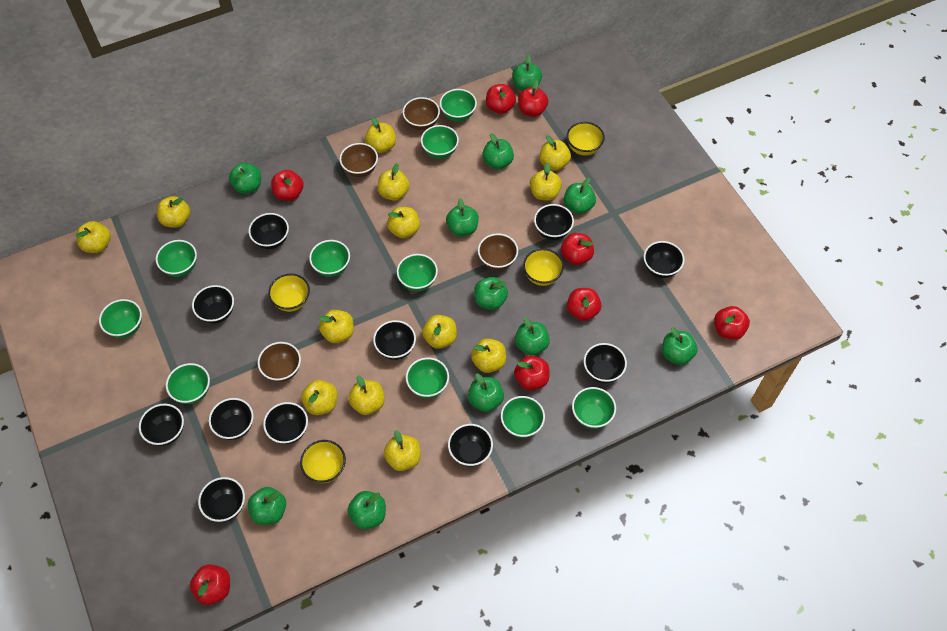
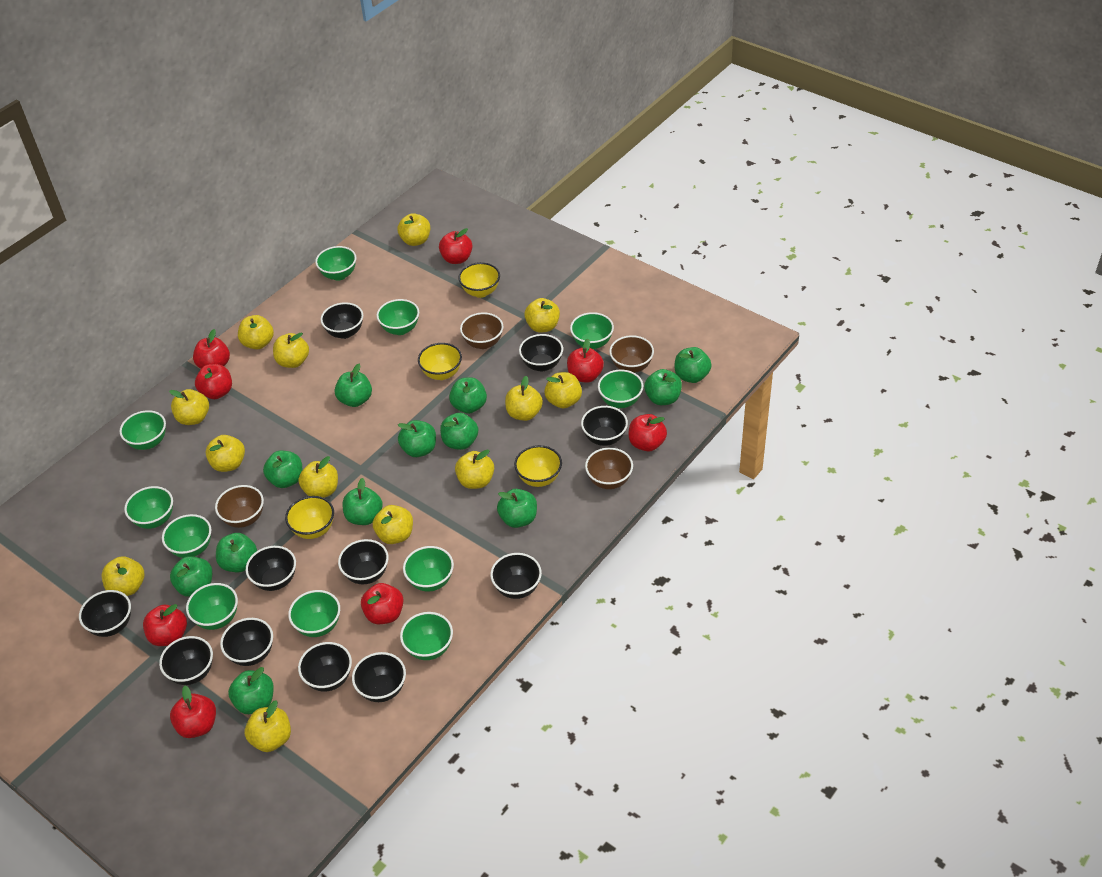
green apple: [229,163,261,194] [247,487,286,525] [348,491,386,529] [446,198,479,236] [468,373,504,412] [474,277,508,310] [482,133,514,170] [512,55,542,91] [515,317,550,356] [564,178,596,214] [662,327,698,365] = 11 -> [170,556,212,597] [216,533,257,572] [228,667,274,714] [263,451,302,488] [335,364,372,407] [343,478,383,525] [398,420,436,457] [440,413,478,450] [449,377,487,414] [497,489,537,528] [644,369,682,405] [675,347,712,383] = 12
green bowl: [99,299,142,338] [156,240,197,277] [166,363,210,404] [309,240,350,277] [397,254,438,291] [406,357,449,398] [421,125,459,159] [440,89,477,122] [501,396,545,438] [572,387,616,429] = 10 -> [120,410,166,450] [124,486,173,529] [162,514,211,558] [186,583,238,630] [288,590,340,637] [315,246,356,281] [377,299,419,335] [400,612,453,660] [403,546,454,592] [570,312,614,349] [598,370,643,408] = 11

